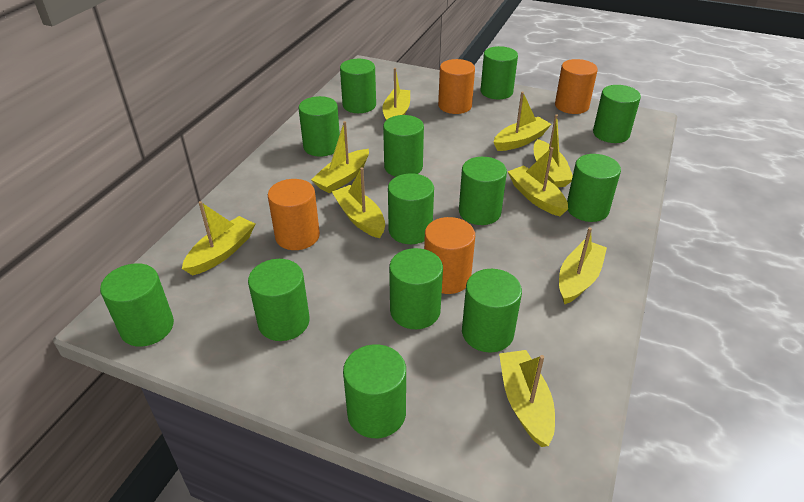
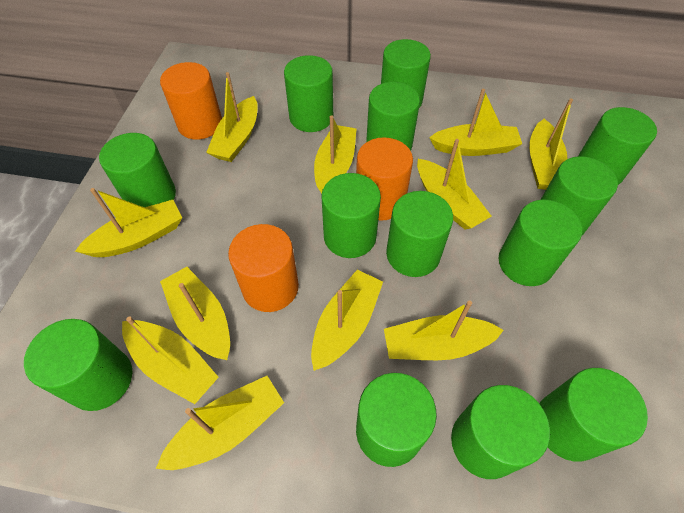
orange cylinder: [268,179,320,250] [424,217,475,294] [438,59,475,114] [555,59,598,114] = 4 -> [160,62,222,140] [228,224,299,312] [356,138,413,221] = 3
yellow boat: [182,201,255,275] [311,121,369,193] [332,167,385,238] [382,68,410,120] [494,91,552,151] [499,350,555,447] [508,147,568,216] [534,114,573,188] [559,227,607,305] = 9 -> [75,188,182,257] [122,316,219,404] [156,376,284,470] [160,267,230,360] [206,72,258,162] [311,270,383,371] [314,115,357,194] [384,301,504,360] [417,139,492,230] [429,89,522,156] [529,98,573,190] = 11

